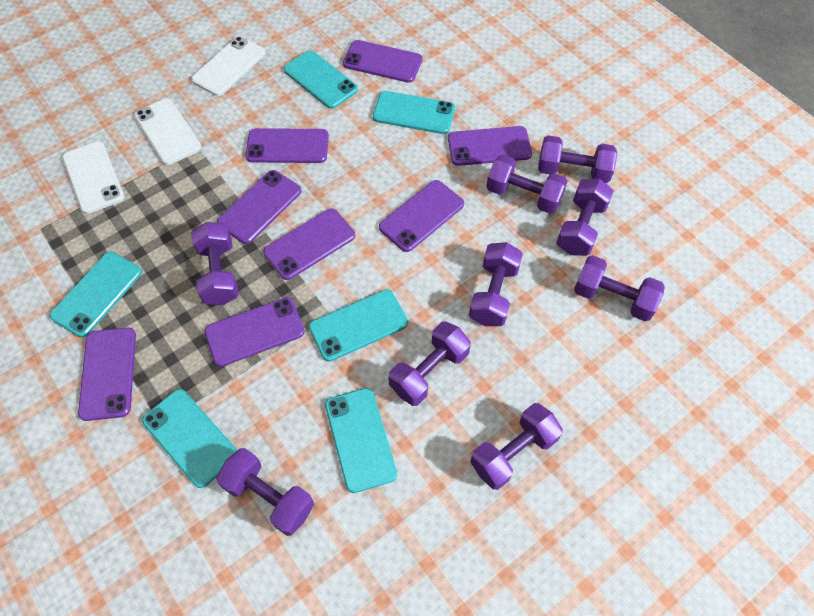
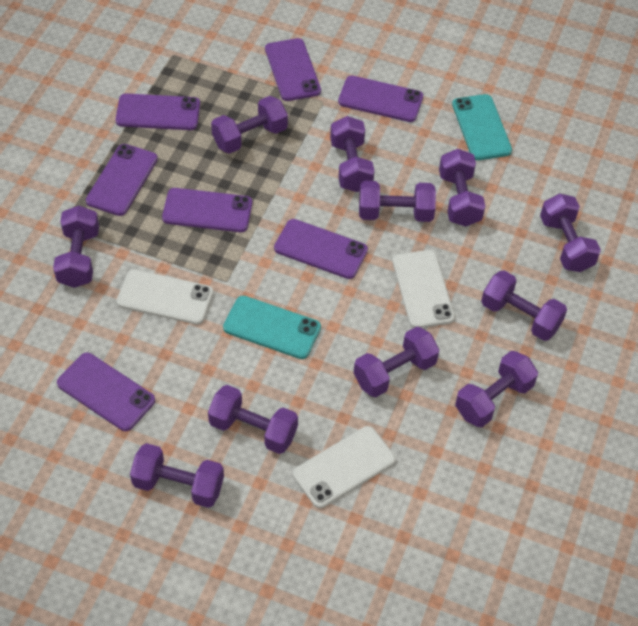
purple dumbbell: [191,222,239,305] [216,448,314,536] [388,321,471,406] [469,242,523,326] [470,403,563,490] [486,155,568,214] [538,135,618,183] [556,179,614,256] [574,255,665,321] = 9 -> [53,206,99,288] [130,443,224,508] [208,385,298,454] [211,96,288,154] [330,116,374,192] [354,327,439,397] [359,181,436,222] [439,149,485,227] [455,351,538,427] [481,270,567,341] [540,194,601,272] = 11
purple phone: [78,328,136,421] [204,297,305,367] [217,170,301,244] [245,128,329,163] [263,208,355,280] [343,40,422,83] [379,180,464,252] [448,126,532,166] = 8 -> [57,352,155,431] [86,144,158,216] [116,93,200,130] [162,188,252,232] [265,38,321,101] [274,219,368,279] [338,76,423,122] = 7
turquoise phone: [50,252,142,338] [142,389,237,488] [284,50,358,109] [309,290,408,362] [325,388,397,493] [373,91,455,134] = 6 -> [223,296,321,359] [452,94,512,160] = 2

